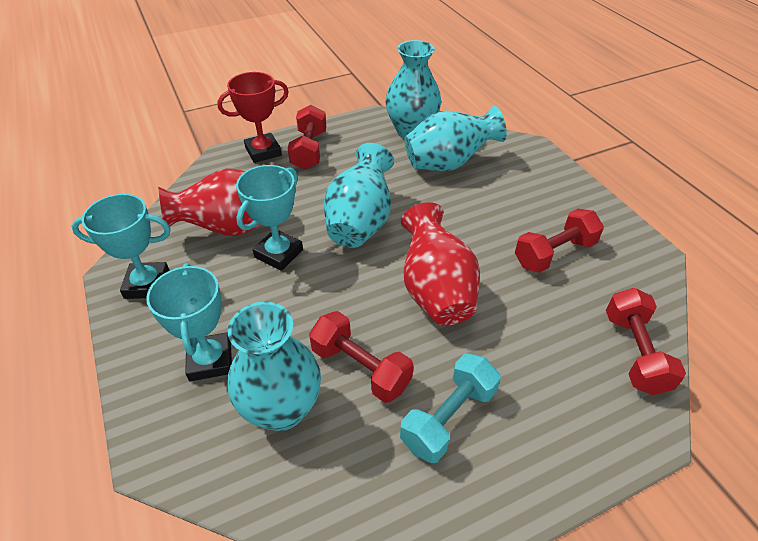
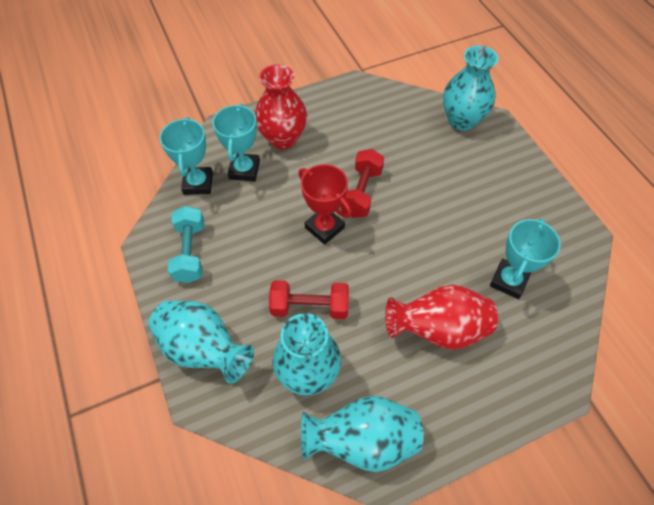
red dumbbell: [288,105,326,170] [309,311,414,403] [515,209,604,273] [606,288,686,395] = 4 -> [269,280,349,319] [341,149,384,218] = 2

